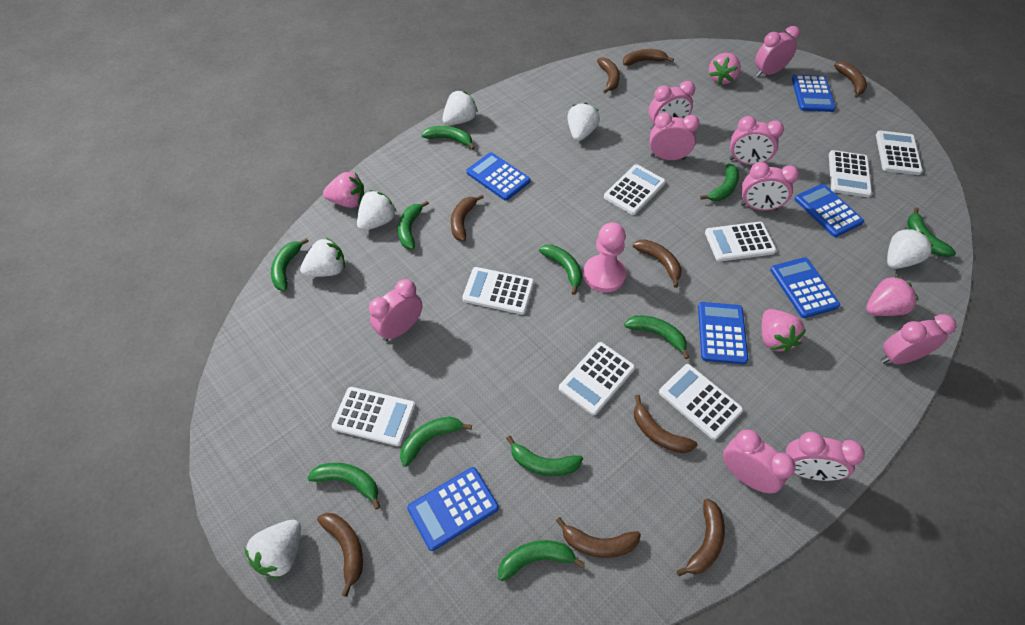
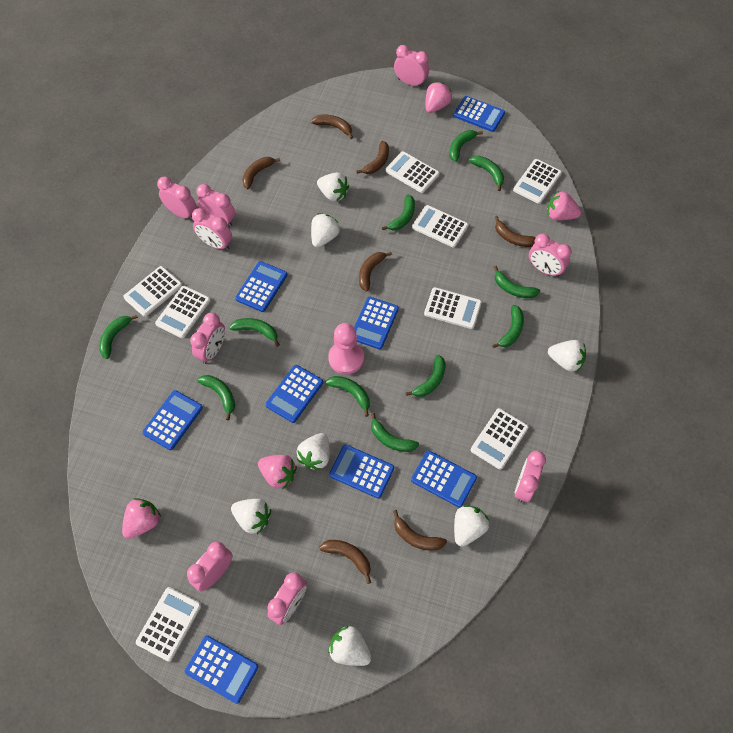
blue calculator: [407,467,499,551] [466,152,531,201] [698,302,748,364] [770,257,840,318] [792,75,836,112] [795,184,864,237] = 6 -> [142,390,203,450] [185,635,259,704] [235,261,287,312] [265,365,323,423] [329,444,394,499] [354,297,399,349] [411,451,477,508] [453,96,505,132] = 8
brown banana: [317,513,363,597] [451,195,484,241] [556,517,641,558] [597,57,620,93] [623,49,674,66] [633,239,682,288] [634,395,698,453] [676,498,725,576] [834,61,867,98] = 9 -> [242,157,280,189] [311,115,353,139] [319,540,371,584] [356,141,389,174] [359,252,392,291] [393,510,447,551] [495,216,536,247] = 7
white strawberry: [244,520,301,579] [300,238,345,277] [357,190,397,231] [442,90,478,125] [568,103,600,141] [887,228,934,269] = 6 -> [231,499,271,534] [297,433,330,470] [311,213,340,248] [317,173,349,202] [328,626,371,666] [454,505,489,547] [548,340,586,372] = 7

